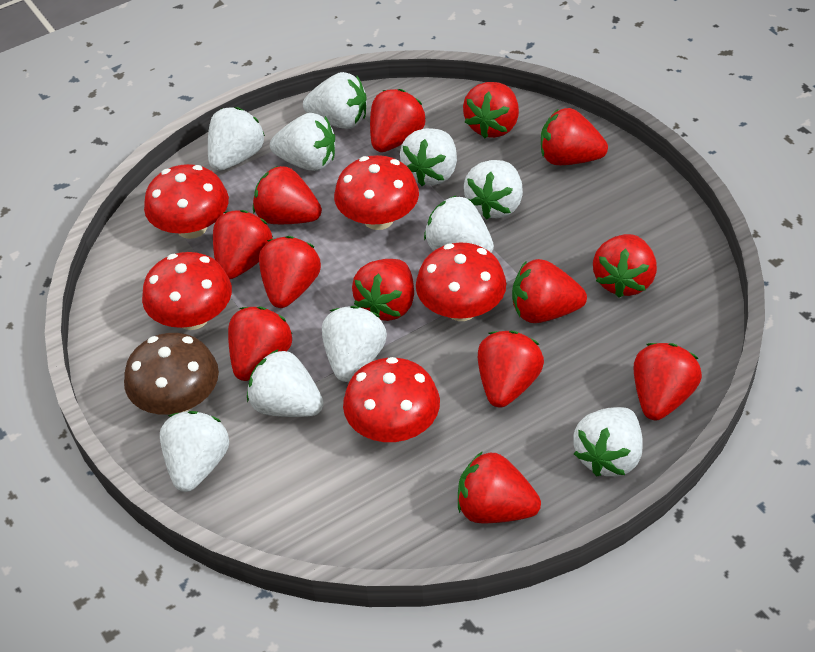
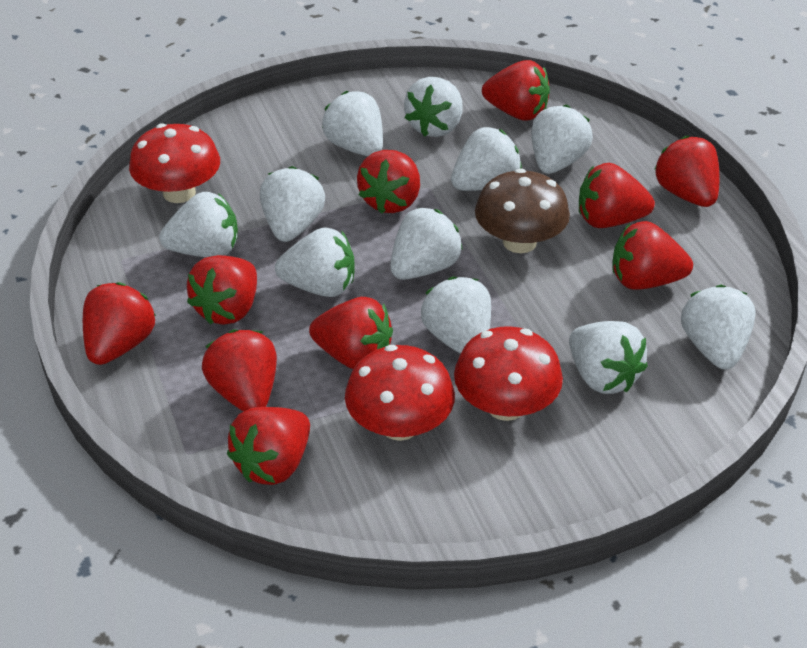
red mushroom: [142,252,232,330] [144,164,229,239] [334,155,419,230] [343,357,440,442] [416,242,506,321] = 5 -> [129,123,220,203] [345,345,455,441] [454,326,563,421] = 3
red strawberry: [213,210,273,279] [228,307,292,381] [253,166,322,224] [259,236,321,308] [352,259,414,321] [370,89,426,152] [458,451,541,523] [463,82,519,138] [478,331,544,408] [512,259,587,323] [541,108,608,165] [593,234,657,298] [633,343,702,421] = 13 -> [83,282,156,365] [187,255,257,325] [202,329,277,412] [227,407,310,485] [309,297,393,369] [357,150,420,214] [482,60,550,121] [579,163,655,228] [613,221,693,290] [654,136,720,207] = 10
white strawberry: [160,411,229,492] [208,107,265,171] [247,349,324,417] [270,113,335,171] [303,72,367,129] [322,306,387,382] [400,128,457,186] [424,195,494,253] [464,160,523,219] [573,407,643,477] = 10 -> [159,192,238,257] [260,166,325,242] [275,227,355,297] [322,91,383,156] [390,208,463,280] [404,77,462,137] [421,277,491,354] [451,127,522,191] [531,105,593,174] [569,321,648,394] [681,285,756,369] = 11

